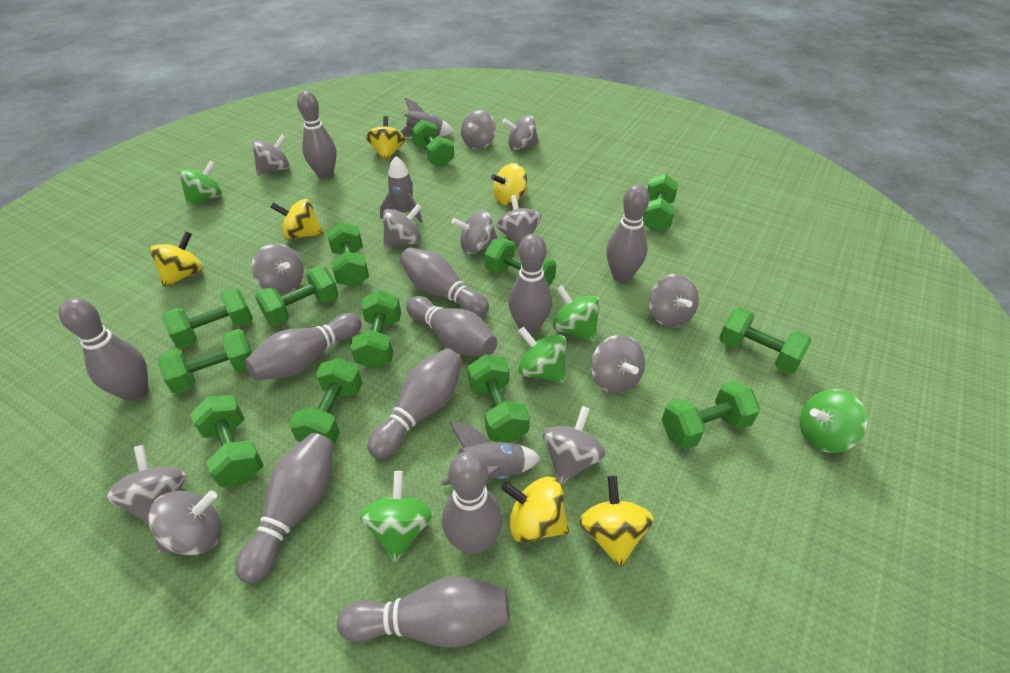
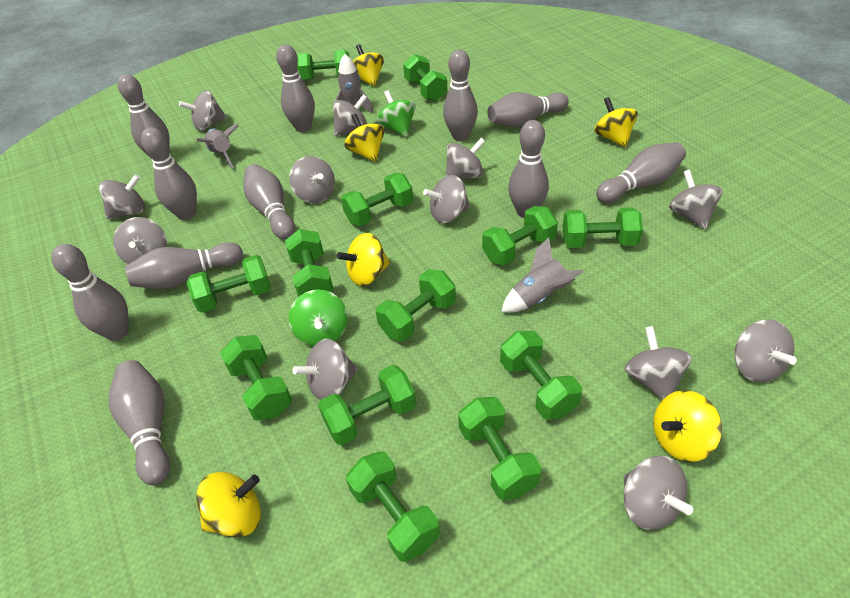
green spinning top: [179,160,222,206] [359,471,434,562] [518,327,566,383] [553,285,600,342] [800,389,868,453] = 5 -> [289,289,348,346] [377,90,416,137] = 2

